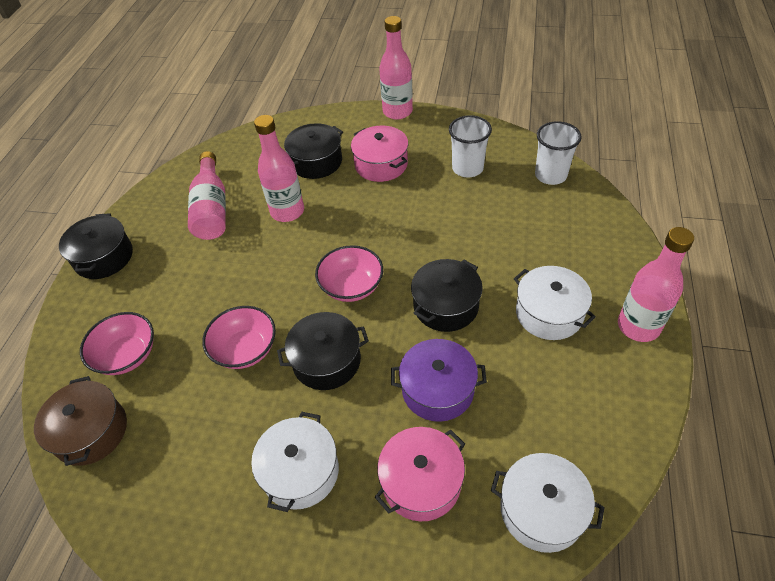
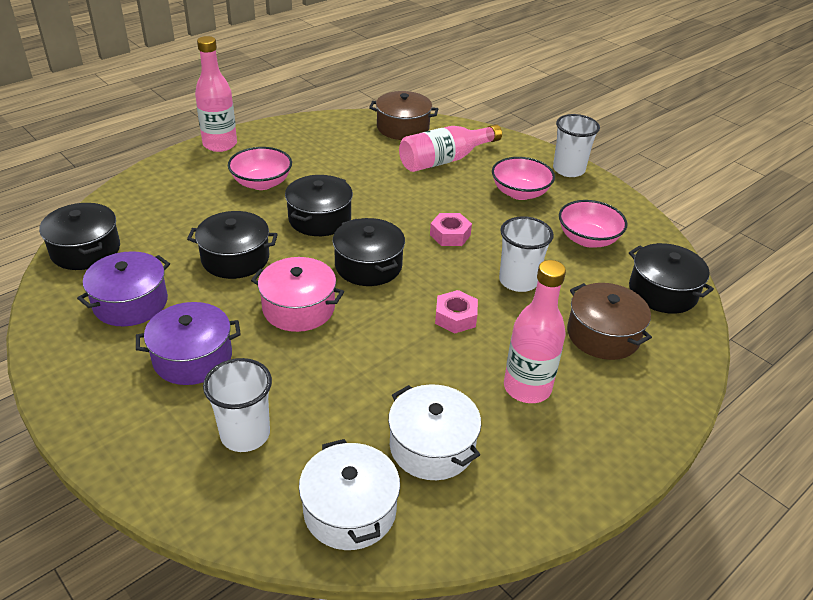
black pot: [59,213,133,279] [277,312,369,390] [284,123,343,179] [411,259,483,332] = 4 -> [39,203,120,270] [187,211,278,279] [285,175,353,236] [333,218,405,286] [629,243,714,314] = 5
brown pot: [34,376,127,466] = 1 -> [369,91,438,140] [567,283,652,360] = 2
pink bottle: [188,151,226,240] [254,115,304,222] [379,16,413,120] [618,227,694,342] = 4 -> [195,36,237,152] [399,124,502,172] [504,260,566,403] = 3
pink nut: none = 0 -> [430,213,472,246] [435,290,478,333] = 2
pink pot: [351,126,408,182] [375,427,465,521] = 2 -> [251,257,344,332] = 1
purple pot: [391,339,487,422] = 1 -> [77,251,170,326] [136,302,241,385] = 2
white cup: [449,115,492,177] [535,121,582,185] = 2 -> [203,358,272,452] [499,216,554,292] [553,114,600,177] = 3
white pot: [251,412,339,512] [491,453,605,553] [514,266,596,340] = 3 -> [299,439,400,550] [388,384,481,480] = 2

